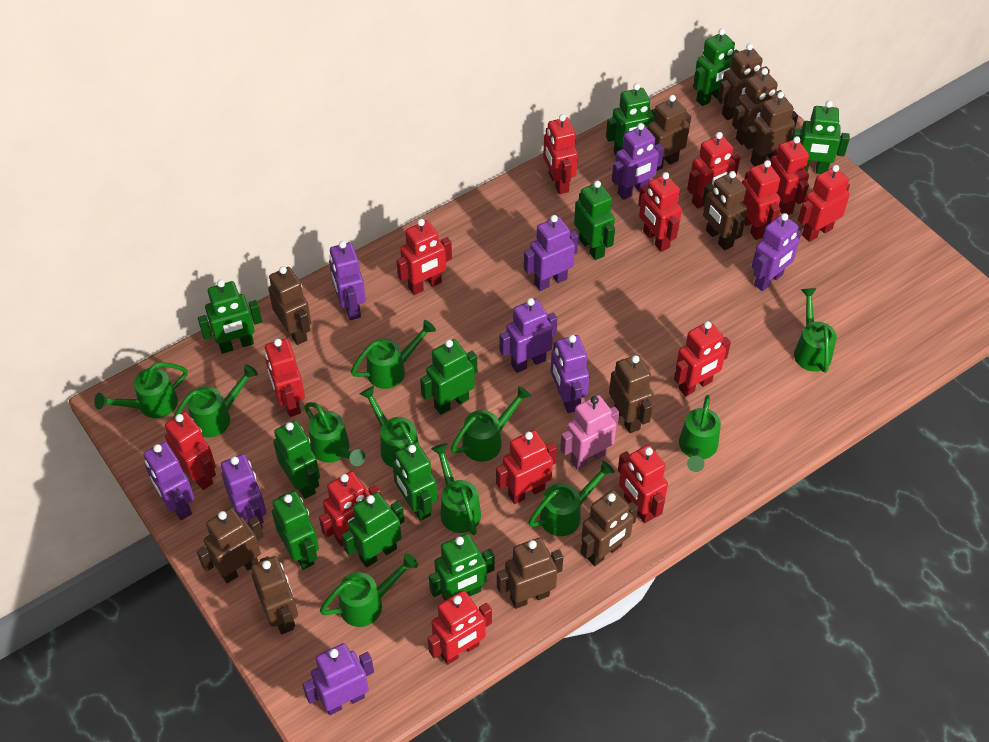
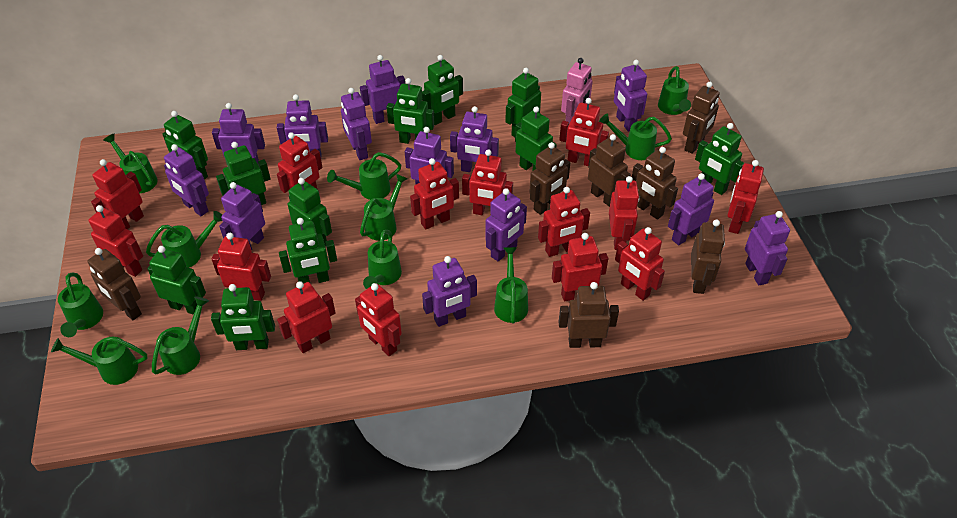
brown robot: [197,508,264,583] [252,556,298,635] [268,266,311,345] [497,538,563,609] [580,490,638,566] [609,355,653,433] [647,95,691,171] [702,171,748,250] [718,43,770,120] [732,68,782,145] [744,92,798,166] = 11 -> [87,248,142,320] [529,142,570,215] [559,282,619,348] [588,134,631,207] [632,147,678,220] [683,82,720,154] [691,219,725,294] = 7
purple robot: [144,442,194,520] [221,454,266,528] [302,643,374,715] [329,241,366,320] [500,298,557,373] [524,215,578,291] [551,335,589,413] [612,123,664,200] [752,213,801,291] = 9 -> [164,144,209,216] [212,103,265,163] [219,182,265,250] [277,94,328,157] [341,88,372,160] [360,55,405,124] [405,127,454,184] [422,256,477,327] [450,106,499,172] [485,188,527,261] [614,60,647,132] [668,173,714,245] [745,211,790,285] = 13

